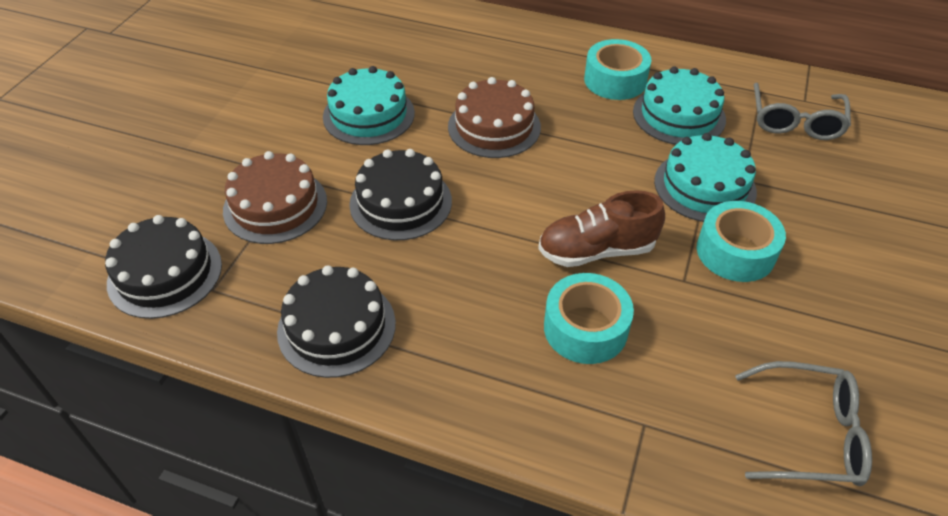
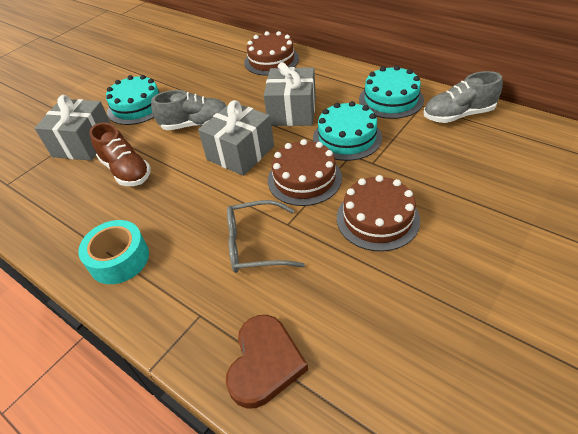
black cake: [105,215,222,319] [277,265,396,378] [349,149,452,240] = 3 -> none = 0
brown cake: [223,151,327,244] [448,77,541,158] = 2 -> [244,31,299,76] [268,139,342,206] [337,175,420,251] = 3
brown heart: none = 0 -> [226,315,308,409] = 1
grey gift: none = 0 -> [34,95,111,161] [198,100,274,176] [264,62,316,126] = 3
grey glasses: [735,361,872,486] [754,83,851,140] = 2 -> [227,200,305,273] = 1
grey shoe: none = 0 -> [151,90,226,130] [424,71,503,123] = 2
turquoise tape: [544,273,634,364] [584,39,652,100] [697,201,786,282] = 3 -> [78,220,149,284] = 1

